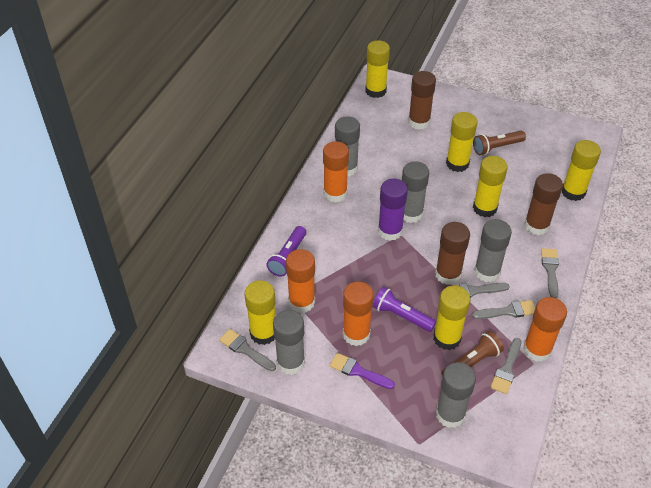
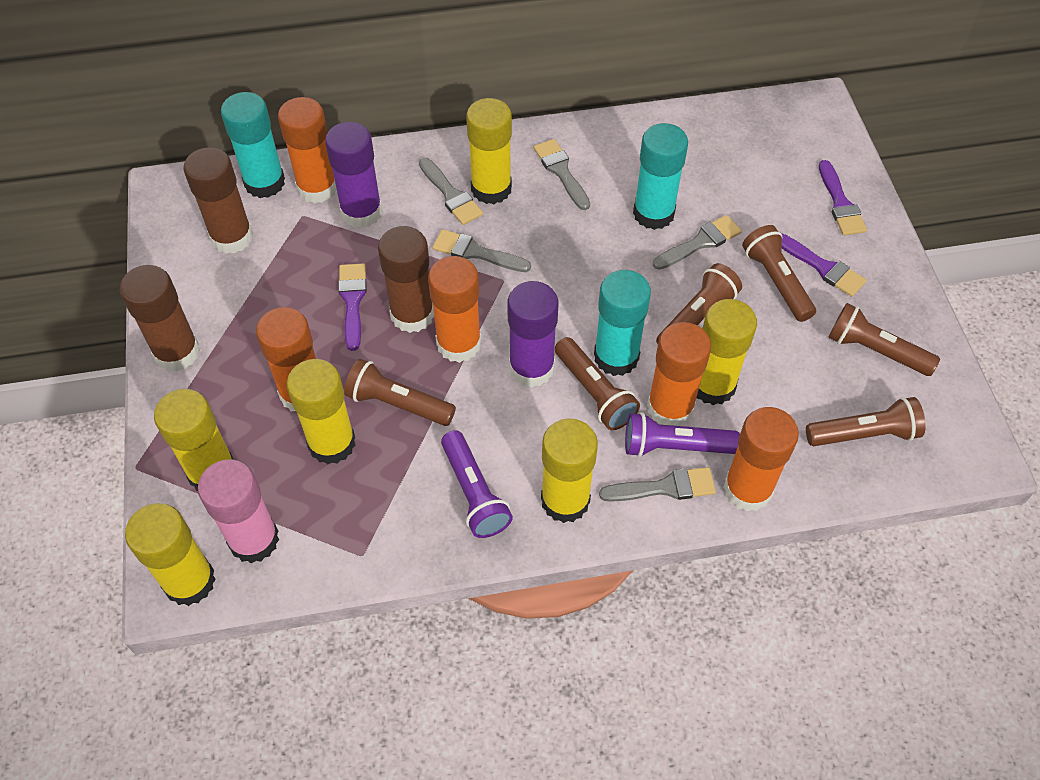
brown flashlight: [441,331,504,376] [473,131,526,155] = 2 -> [344,359,456,426] [555,337,640,430] [656,263,742,344] [742,225,816,322] [806,397,926,446] [828,303,940,376] = 6
grey glue stick: [273,310,305,375] [335,116,360,176] [402,161,429,223] [436,362,476,428] [474,219,512,282] = 5 -> none = 0
orange glue stick: [286,249,315,313] [323,141,349,202] [343,282,374,346] [523,297,567,362] = 4 -> [256,307,316,411] [278,97,337,203] [428,256,481,363] [647,322,711,426] [723,407,799,512] = 5
pink glue stick: none = 0 -> [198,459,279,563] = 1
purple brush: [329,353,395,389] = 1 -> [338,263,367,351] [781,233,867,297] [819,160,867,235] = 3
purple glue stick: [378,179,408,241] = 1 -> [325,122,382,228] [507,281,558,388] = 2
turquoise glue stick: none = 0 -> [221,92,285,198] [594,270,651,376] [633,123,688,230] = 3

